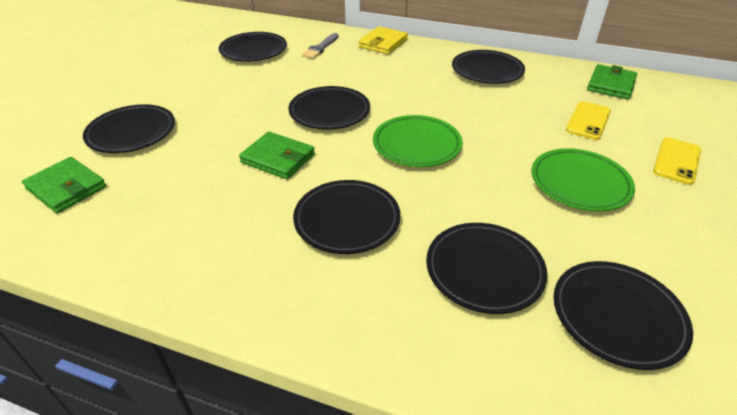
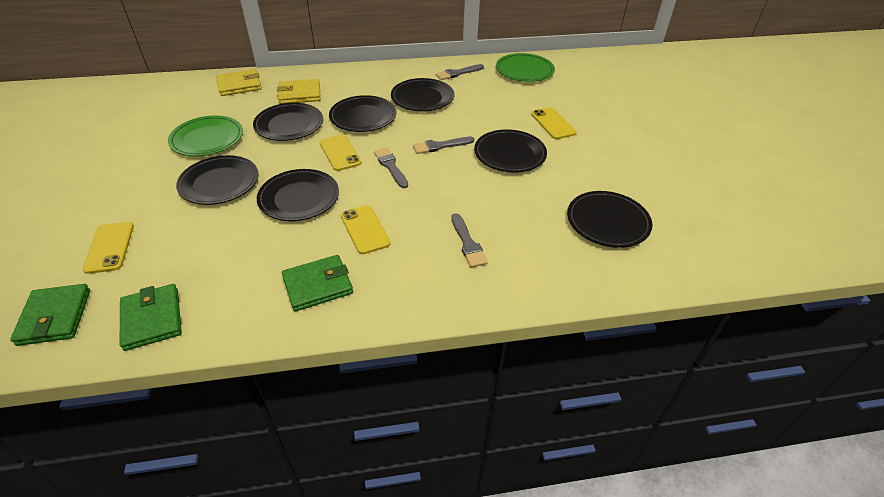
grey brush: [302,33,339,59] = 1 -> [374,148,408,188] [413,137,474,154] [436,64,484,80] [452,213,488,268] = 4
yellow phone: [566,101,611,140] [653,137,701,185] = 2 -> [82,222,134,274] [319,134,362,171] [341,205,391,254] [531,107,577,139] = 4
yellow wallet: [358,26,408,54] = 1 -> [216,69,262,96] [277,79,321,104] = 2

